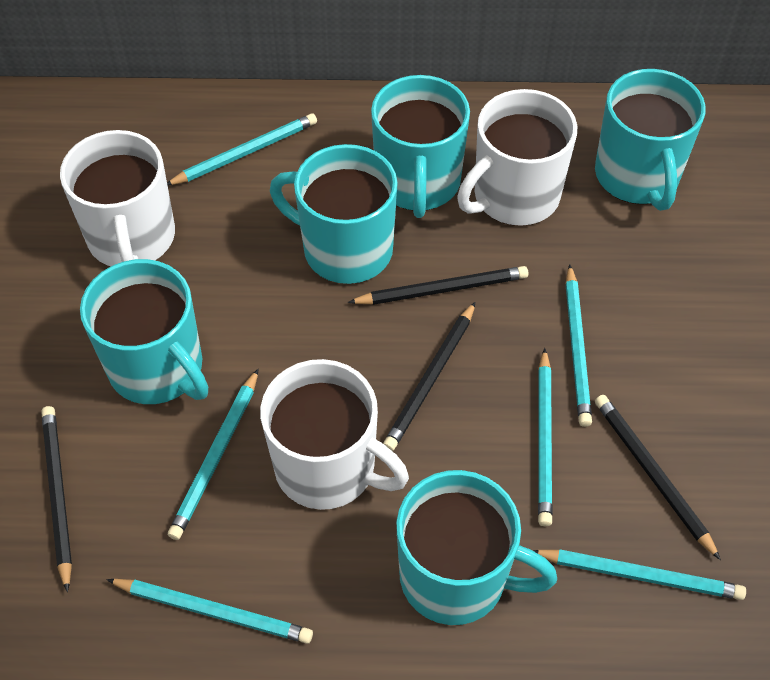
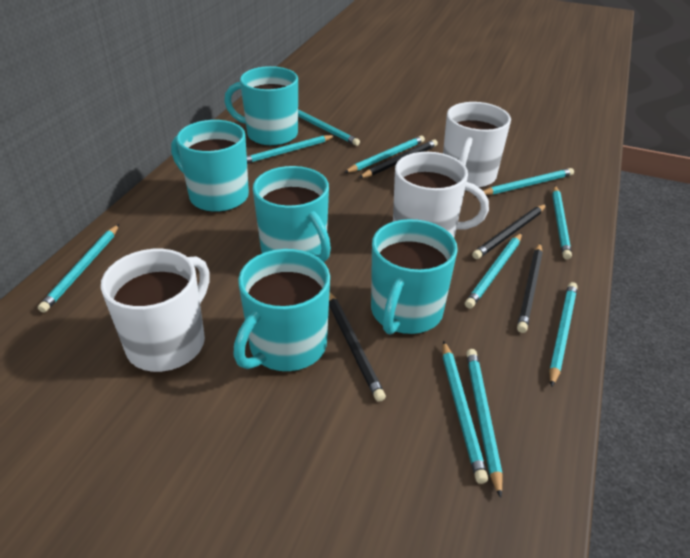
turquoise pencil: [106,579,313,644] [167,113,317,185] [168,369,258,540] [533,549,746,600] [538,348,553,526] [566,264,592,427] = 6 -> [38,224,119,313] [247,135,335,164] [298,109,360,146] [344,136,425,173] [443,341,488,484] [465,233,522,309] [466,349,503,498] [484,168,574,195] [549,282,578,387] [552,186,572,260] = 10

